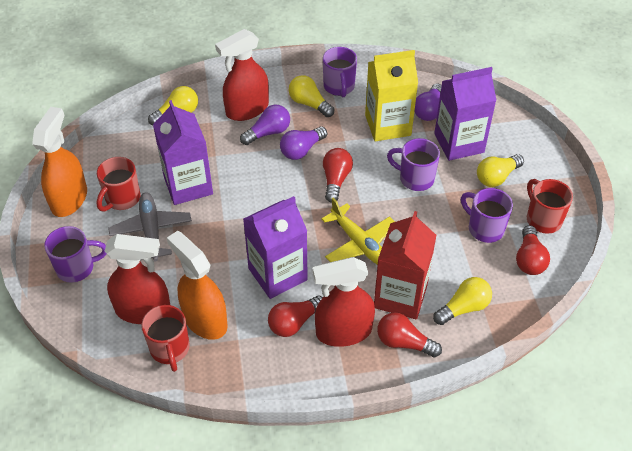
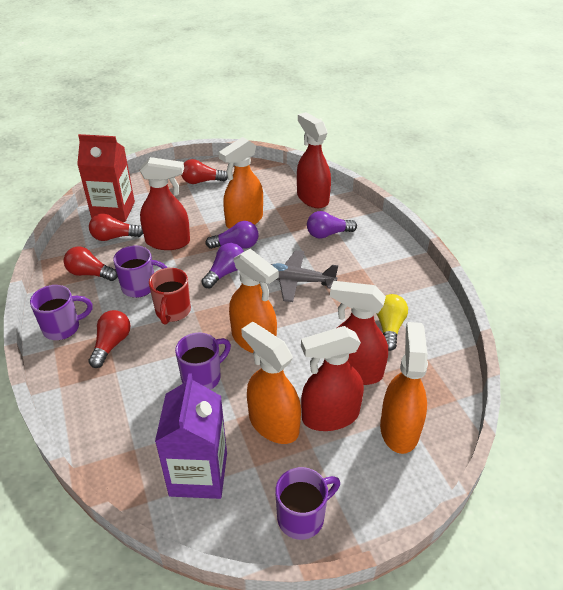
orange spray bottle: [32,107,87,217] [167,231,228,340] = 2 -> [218,137,263,229] [229,249,279,353] [241,322,301,444] [380,322,428,454] = 4
purple carton: [153,100,213,205] [243,196,308,299] [434,67,496,161] = 3 -> [155,373,227,499] = 1
red mug: [97,157,141,212] [141,305,190,372] [527,179,573,234] = 3 -> [149,268,191,324] = 1
red spray bottle: [105,234,170,324] [215,29,269,121] [313,257,375,347] = 3 -> [140,157,190,250] [297,112,331,208] [301,326,364,431] [330,281,388,385] = 4
yellow carton: [365,50,418,141] = 1 -> none = 0
yellow light bulb: [148,86,198,125] [289,75,334,117] [433,277,492,325] [477,154,524,187] = 4 -> [377,294,408,351] = 1
yellow plane: [321,198,395,265] = 1 -> none = 0

